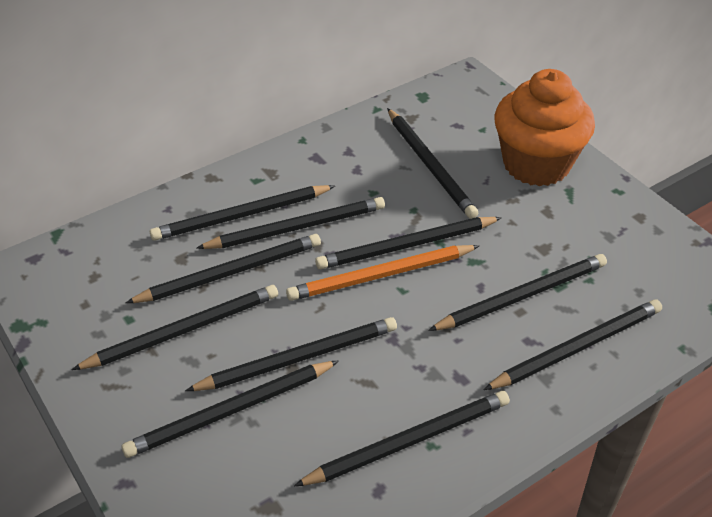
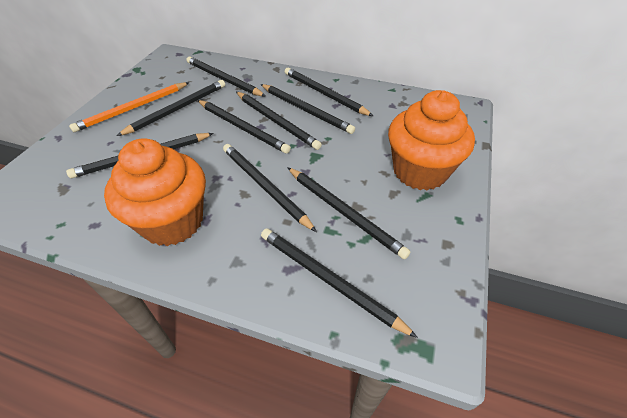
black pencil: [71,285,278,370] [121,360,339,458] [126,234,321,303] [150,185,335,241] [185,317,397,391] [197,197,385,249] [294,391,510,486] [315,217,502,269] [387,108,478,219] [428,254,607,331] [483,300,662,390] = 11 -> [66,133,214,178] [117,80,225,136] [186,57,266,97] [198,100,291,154] [223,144,317,232] [236,92,322,150] [260,84,355,134] [261,229,418,338] [285,68,373,116] [287,167,411,259] = 10
orange cupcake: [494,69,595,186] = 1 -> [104,138,206,246] [388,90,475,190] = 2

